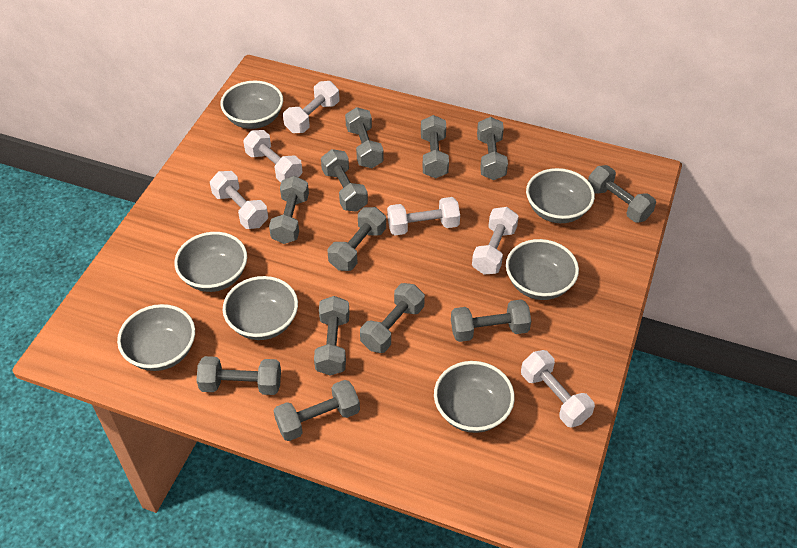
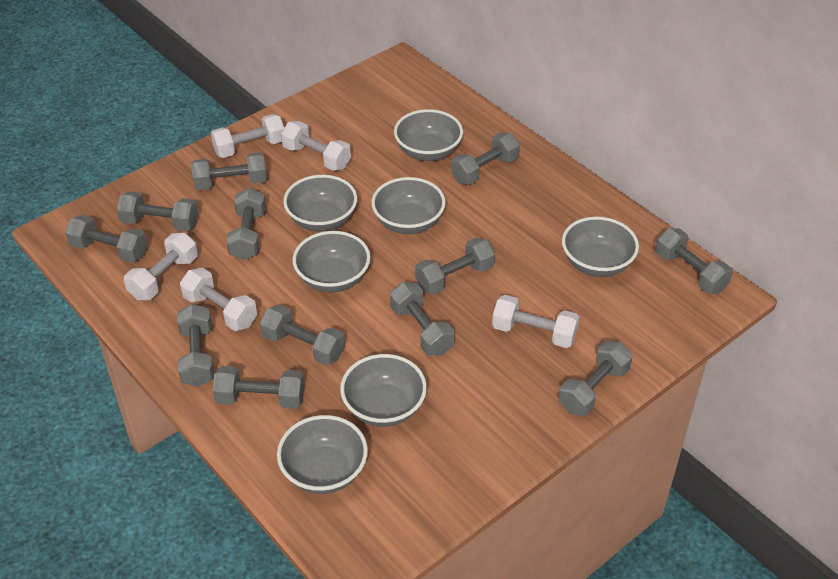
white dumbbell: [210,171,268,229] [243,130,303,182] [283,81,339,133] [387,197,460,235] [472,207,519,275] [521,350,595,428] = 6 -> [124,233,198,300] [180,268,257,331] [211,114,284,158] [281,121,351,171] [492,295,579,348] = 5

